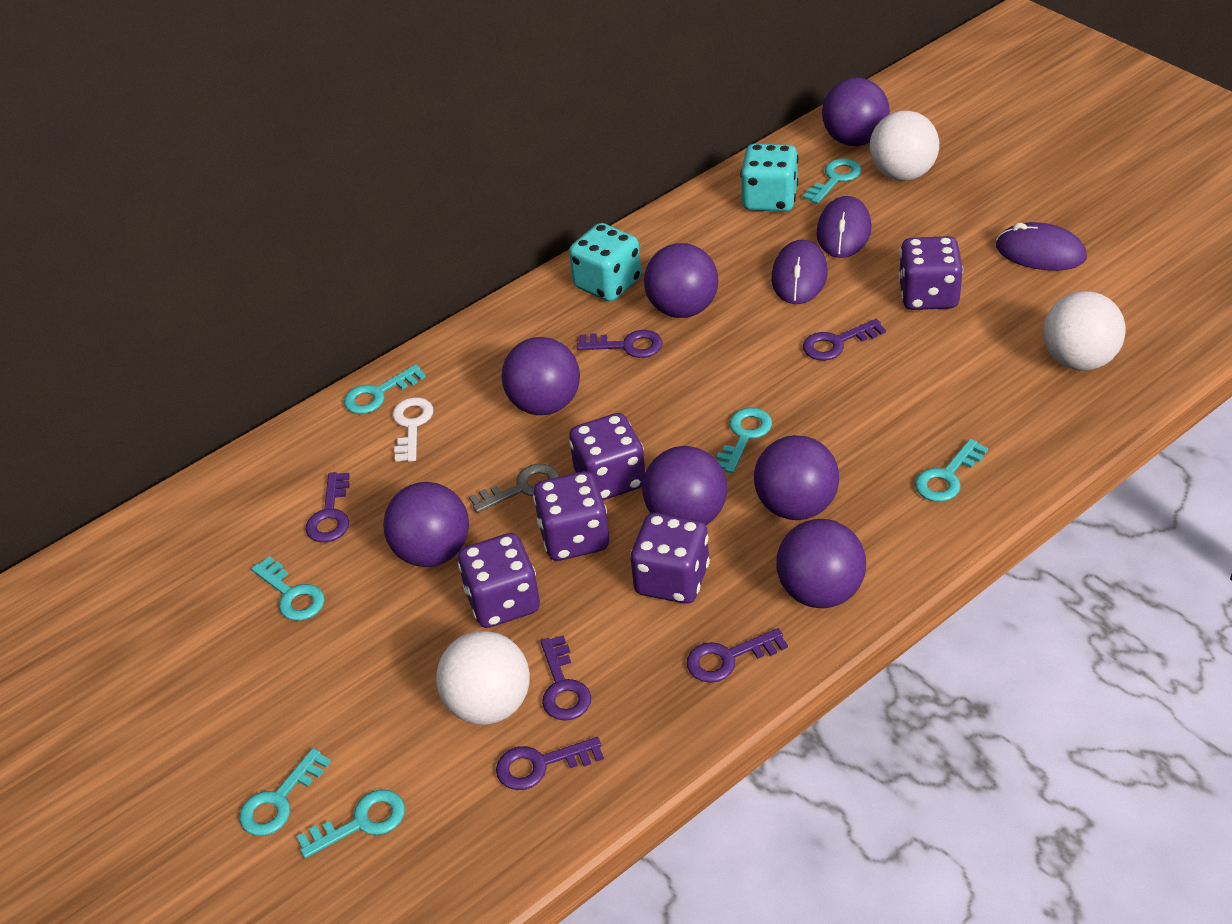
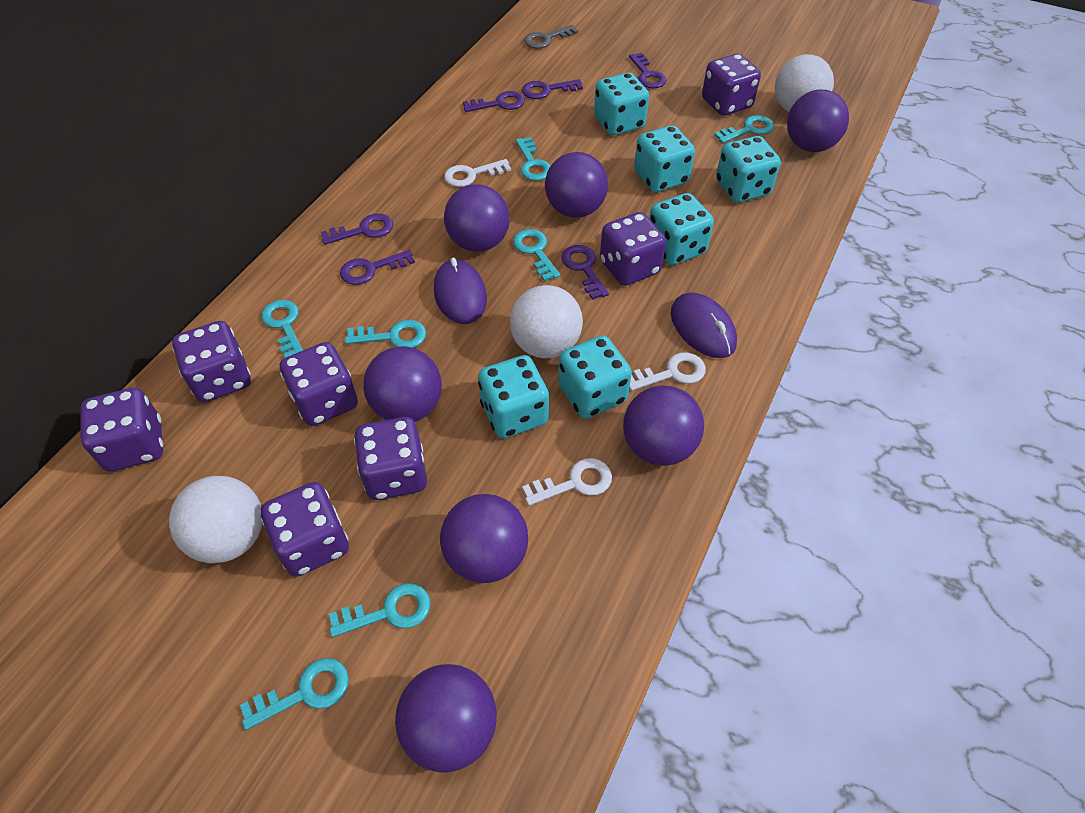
purple dice: [458,533,540,628] [533,471,609,561] [569,413,646,500] [630,513,710,604] [899,236,963,310] = 5 -> [80,388,163,471] [172,321,251,402] [261,482,349,577] [280,342,358,426] [354,417,427,500] [600,212,666,286] [702,54,761,116] = 7
purple mouse: [771,240,828,304] [816,196,871,258] [996,222,1087,271] = 3 -> [434,258,487,324] [671,292,737,358] = 2
turquoise dice: [569,223,641,302] [740,143,798,212] = 2 -> [478,355,549,438] [558,335,632,419] [594,73,649,135] [634,125,695,192] [649,193,714,265] [716,136,781,203] = 6
white key: [393,397,433,462] = 1 -> [444,159,511,187] [522,458,612,506] [629,352,706,391] = 3

